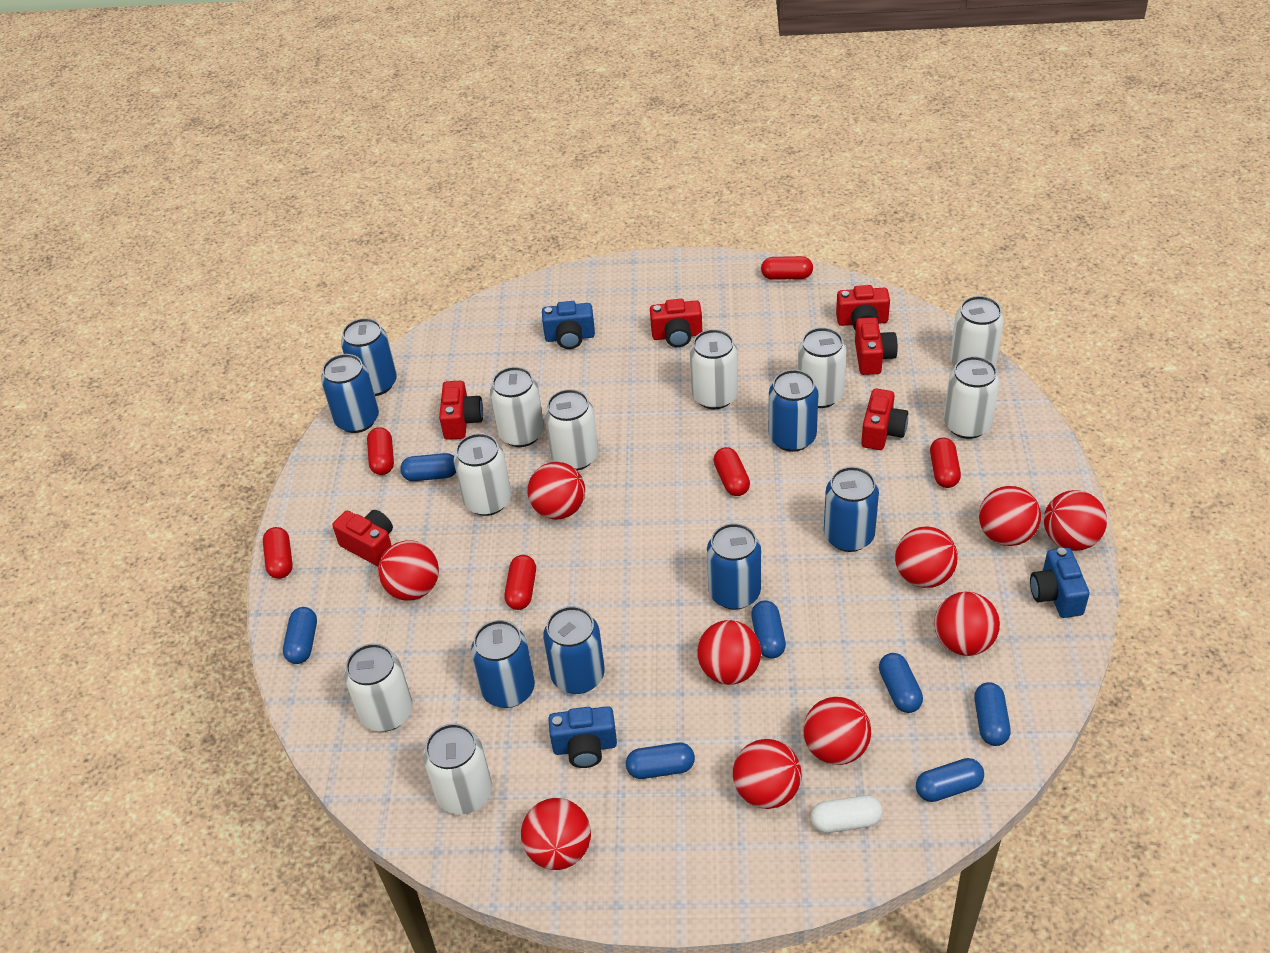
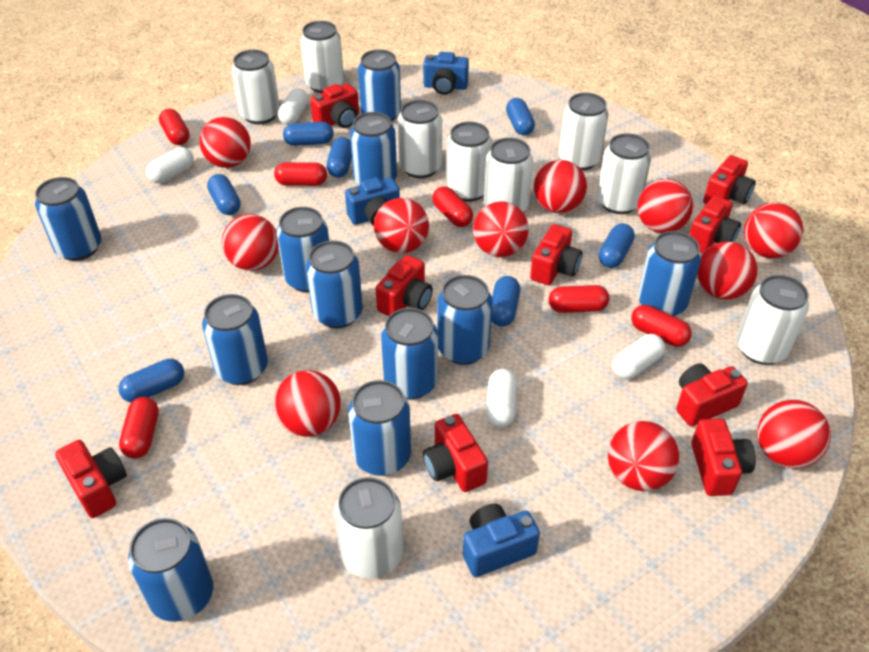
blue can: [321,354,379,433] [341,318,397,396] [471,620,535,708] [543,606,605,694] [707,523,761,610] [769,370,819,452] [824,467,879,552] = 7 -> [35,177,101,261] [128,518,213,622] [202,294,268,385] [276,207,329,292] [306,240,363,328] [348,380,411,476] [350,112,397,185] [358,49,401,122] [381,308,438,400] [437,275,493,365] [638,231,701,316] = 11
red ball: [378,540,439,601] [521,798,591,870] [528,462,585,519] [697,620,761,685] [733,739,802,809] [803,697,871,765] [895,527,958,588] [934,592,1000,656] [979,486,1041,546] [1044,490,1107,551] = 10 -> [199,117,251,168] [222,214,279,271] [274,370,341,437] [374,198,429,253] [473,201,529,257] [534,160,587,213] [608,421,679,491] [637,179,693,233] [697,241,758,300] [744,202,803,258] [757,400,831,469] = 11
red camera: [332,510,393,566] [439,381,483,440] [650,299,702,347] [836,285,890,330] [855,317,898,375] [861,388,908,450] = 6 -> [55,440,127,518] [310,84,359,128] [376,255,433,316] [423,414,488,492] [530,224,583,285] [676,363,748,426] [689,196,741,253] [691,418,756,496] [703,155,756,204] = 9
white capsule: [811,795,883,833] = 1 -> [146,147,194,183] [278,88,308,125] [486,369,517,428] [612,334,665,379] = 4

